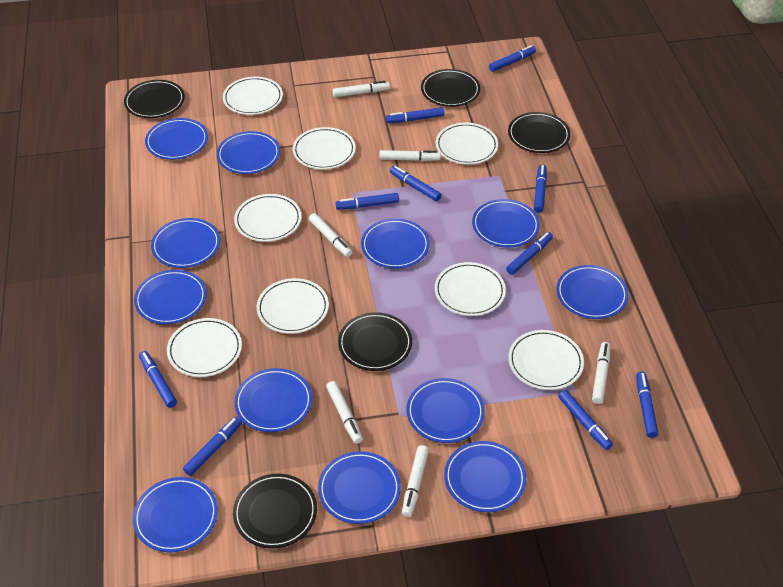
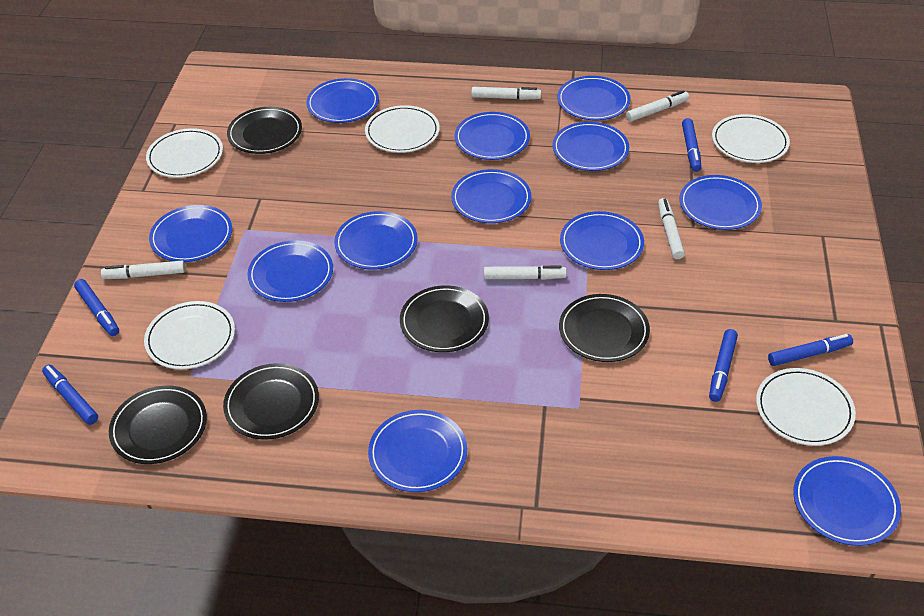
blue marker: [139,351,177,408] [183,416,242,476] [336,193,399,210] [386,107,444,123] [390,166,441,201] [489,45,536,72] [506,232,553,275] [534,165,547,213] [558,390,613,450] [636,371,658,438] = 10 -> [42,364,98,425] [74,279,119,336] [682,118,702,172] [709,329,738,402] [768,334,853,366] = 5
white marker: [309,213,353,257] [326,381,363,444] [333,81,390,97] [379,150,441,161] [402,445,429,517] [592,342,610,404] = 6 -> [101,261,185,279] [471,87,541,100] [484,266,567,280] [626,90,689,122] [658,198,685,259] = 5
white plate: [167,318,242,377] [223,77,283,115] [234,194,302,242] [257,278,329,334] [293,127,356,170] [435,262,506,316] [436,123,498,165] [508,330,584,390] = 8 -> [144,301,235,369] [146,128,223,178] [365,105,440,153] [712,114,790,163] [756,368,856,446] = 5

